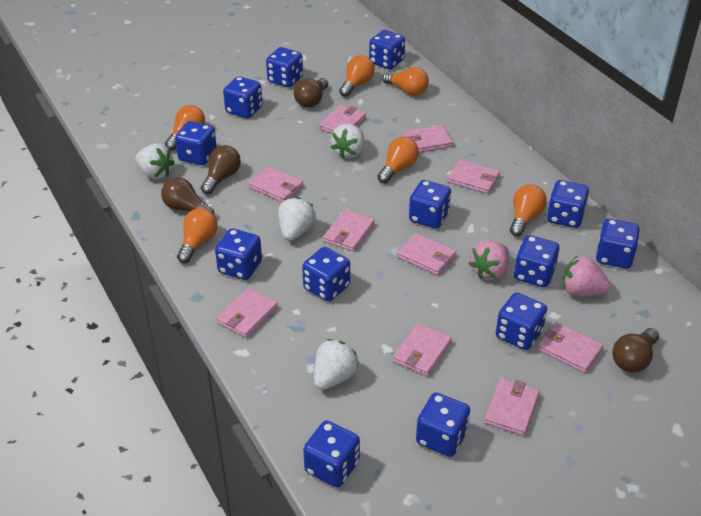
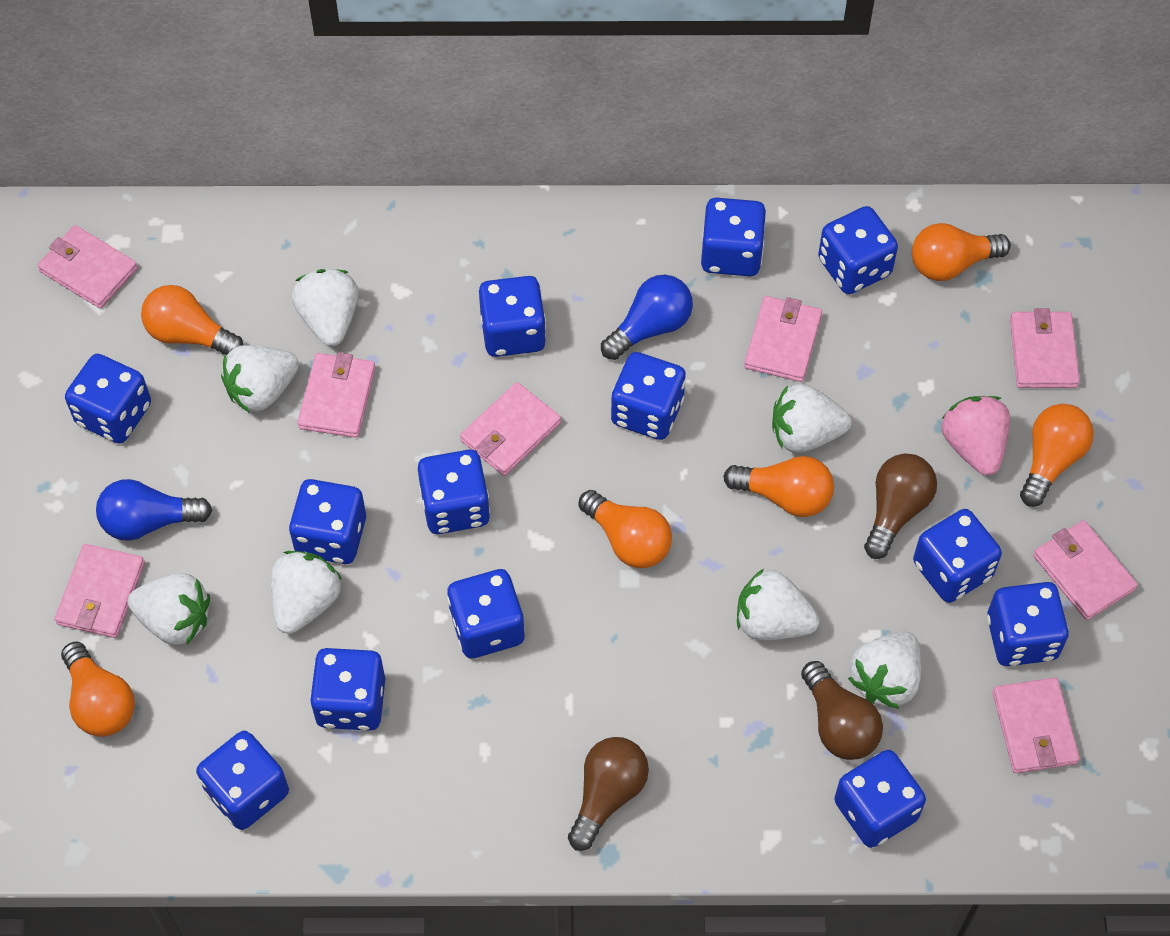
blue light bulb: none = 0 -> [96,479,212,541] [601,275,693,360] = 2
brown light bulb: [161,177,214,214] [201,145,241,194] [294,78,328,108] [612,328,659,373] = 4 -> [568,737,649,851] [801,661,883,760] [864,454,937,559] = 3
pink strawberry: [469,240,509,280] [563,256,611,296] = 2 -> [941,396,1010,476] = 1
pink wallet: [217,288,278,338] [249,166,303,202] [319,105,366,134] [323,210,375,252] [393,323,452,376] [397,233,456,275] [403,125,453,153] [447,160,500,194] [484,378,540,436] [537,322,604,373] = 10 -> [37,225,138,309] [54,544,145,638] [297,352,376,438] [460,382,561,476] [744,296,822,382] [992,677,1080,773] [1010,308,1080,388] [1033,520,1138,620] = 8
white strawberry: [135,143,175,179] [278,197,316,241] [314,339,360,390] [331,124,365,159] = 4 -> [128,573,210,645] [221,345,299,413] [271,551,342,634] [292,269,359,346] [737,569,819,640] [772,384,852,452] [848,632,921,709] = 7

